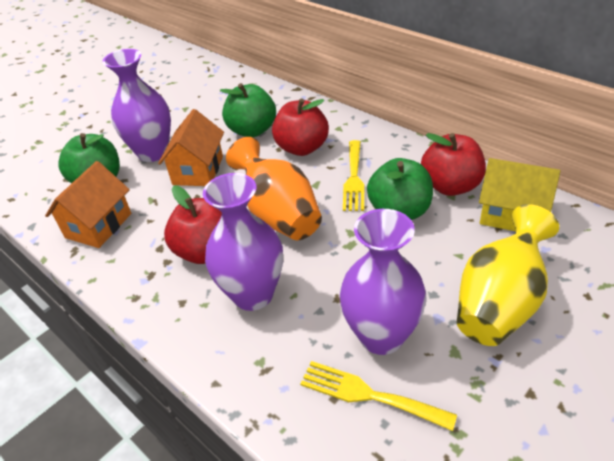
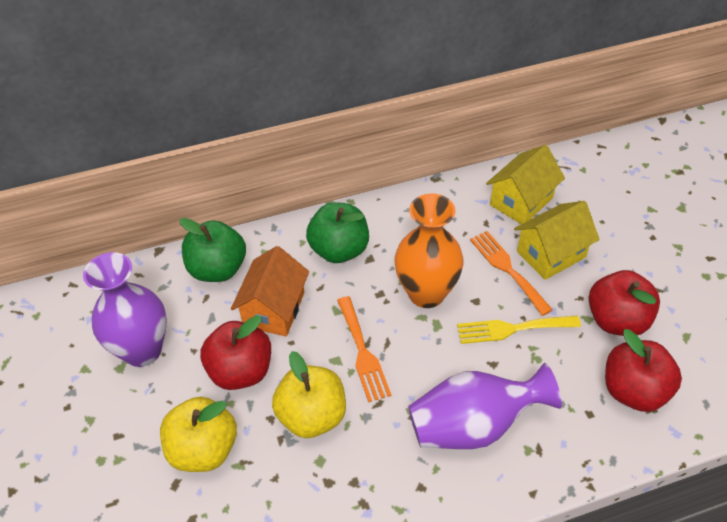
green apple: [58,133,120,183] [220,83,276,137] [367,158,433,220] = 3 -> [179,218,246,282] [306,202,369,263] = 2
orange fork: none = 0 -> [337,296,391,402] [470,231,553,316] = 2
orange house: [45,161,131,248] [158,109,224,186] = 2 -> [231,246,309,336] = 1
purple vase: [103,49,171,162] [203,173,283,311] [339,209,426,355] = 3 -> [83,252,167,367] [408,363,562,449] = 2
yellow apple: none = 0 -> [160,397,237,472] [272,351,346,438] = 2
yellow fork: [300,361,457,431] [343,140,364,211] = 2 -> [457,316,581,344] = 1
yellow house: [479,158,561,232] = 1 -> [486,145,565,224] [514,201,600,280] = 2
yellow vase: [457,204,559,346] = 1 -> none = 0

